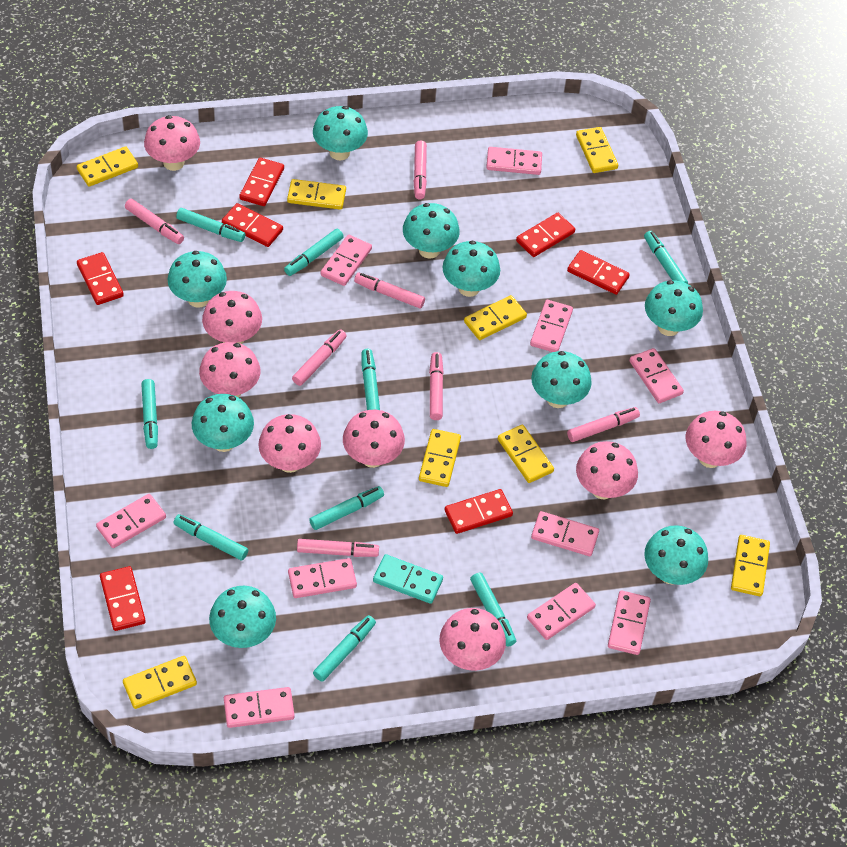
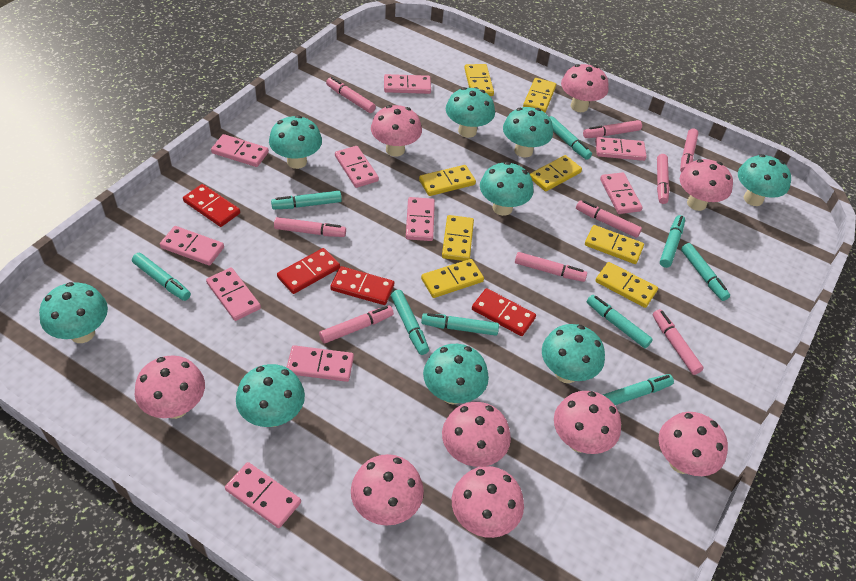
pink marker: [125,199,184,244] [292,329,347,386] [297,539,379,557] [354,273,425,309] [414,141,427,199] [429,352,444,420] [567,407,640,442] = 7 -> [274,217,346,237] [319,305,394,344] [326,77,376,113] [515,252,587,282] [576,200,642,238] [583,120,642,138] [653,309,704,375] [657,154,670,204] [680,128,699,172] = 9
pink mushroom: [144,115,200,171] [199,342,260,397] [202,291,262,344] [258,414,321,473] [343,410,405,468] [439,608,506,671] [576,441,638,499] [686,411,747,468] = 8 -> [135,355,205,419] [351,454,424,526] [371,105,422,157] [442,402,511,467] [452,466,524,538] [554,391,621,454] [561,64,608,112] [658,412,728,476] [680,159,733,211] = 9
red domino: [77,252,124,305] [100,566,146,631] [222,203,283,247] [239,158,284,206] [445,489,513,534] [516,213,575,257] [567,250,630,295] = 7 -> [183,184,240,227] [277,248,340,294] [330,266,394,305] [472,288,536,336] = 4
turquoise domino: [373,554,443,604] = 1 -> none = 0

